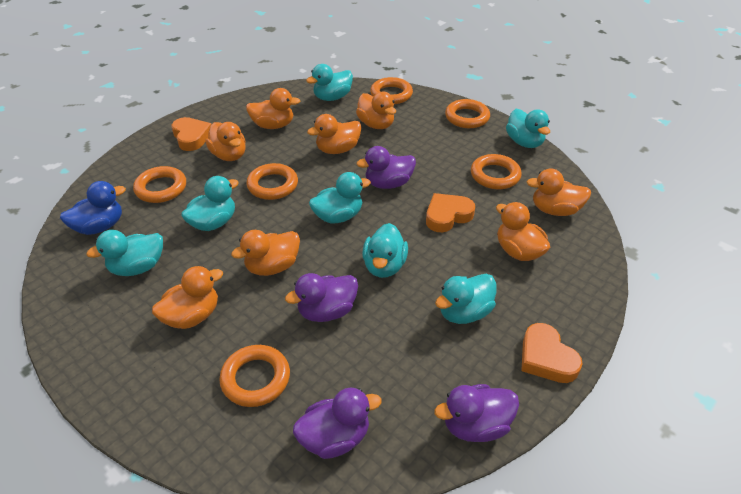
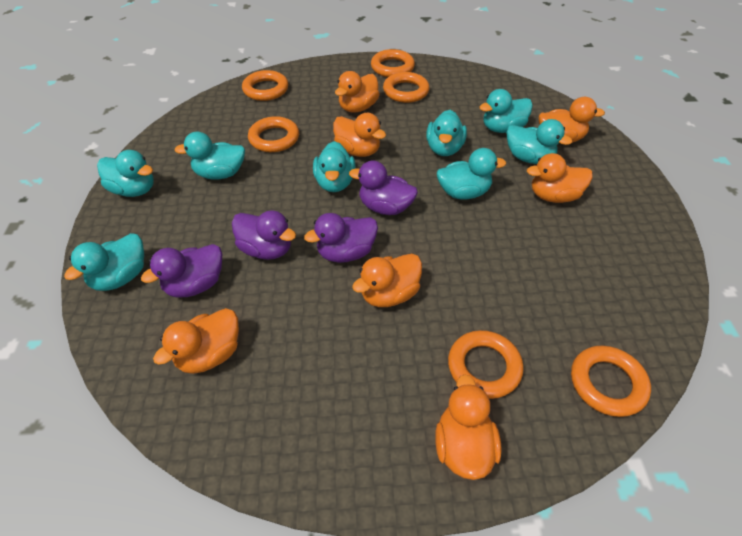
blue duck: [60,181,126,235] = 1 -> none = 0
orange duck: [152,266,223,329] [205,122,246,161] [231,230,300,276] [246,88,300,129] [307,114,362,154] [356,92,396,129] [496,202,550,261] [526,168,591,216] = 8 -> [153,308,239,374] [333,113,386,157] [335,71,380,112] [352,254,422,307] [435,375,502,480] [527,153,593,203] [539,97,605,142] = 7
orange heart: [172,117,212,151] [426,193,475,232] [521,323,583,383] = 3 -> none = 0
turquoise duck: [86,230,163,276] [181,176,239,231] [306,64,353,101] [309,172,371,223] [362,223,408,278] [435,274,496,324] [506,109,550,148] = 7 -> [64,233,144,291] [97,150,154,197] [175,132,245,180] [313,141,356,192] [426,110,467,156] [437,148,506,199] [479,89,533,133] [507,119,572,164] = 8

